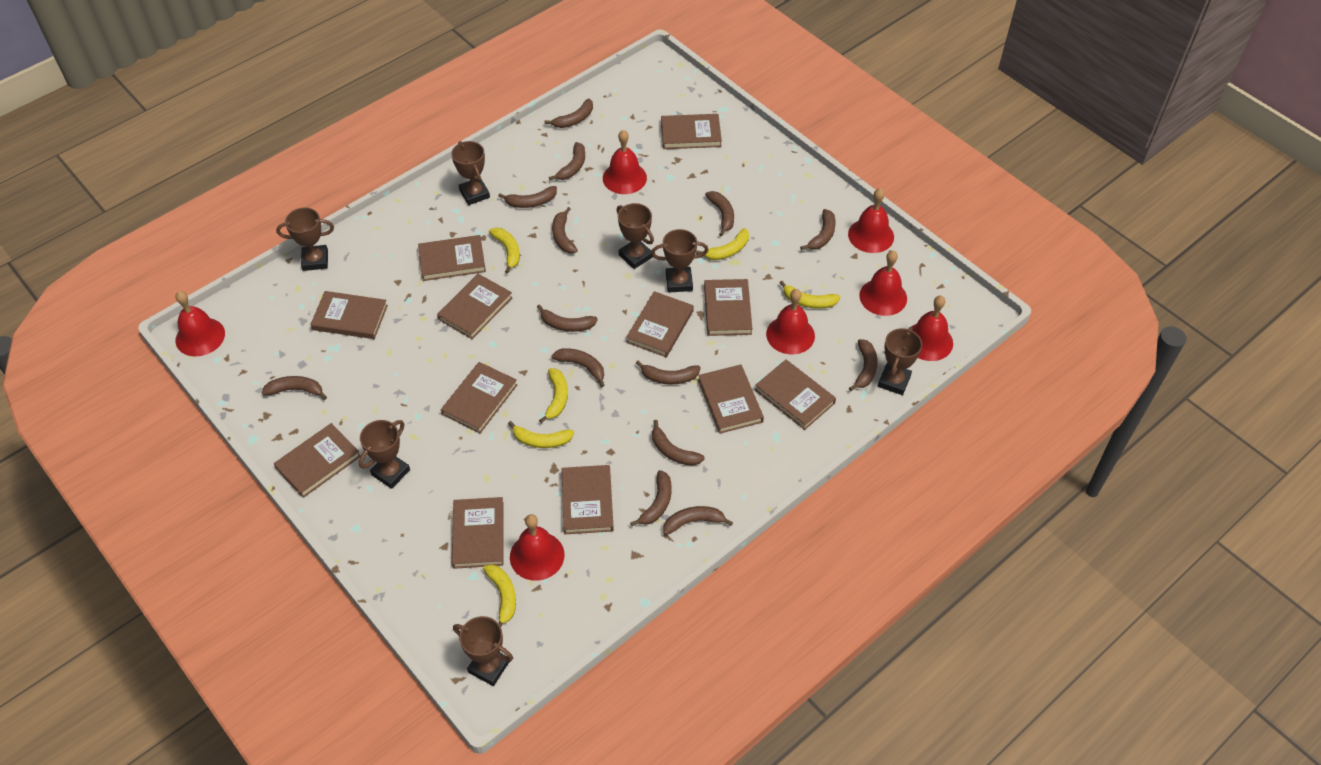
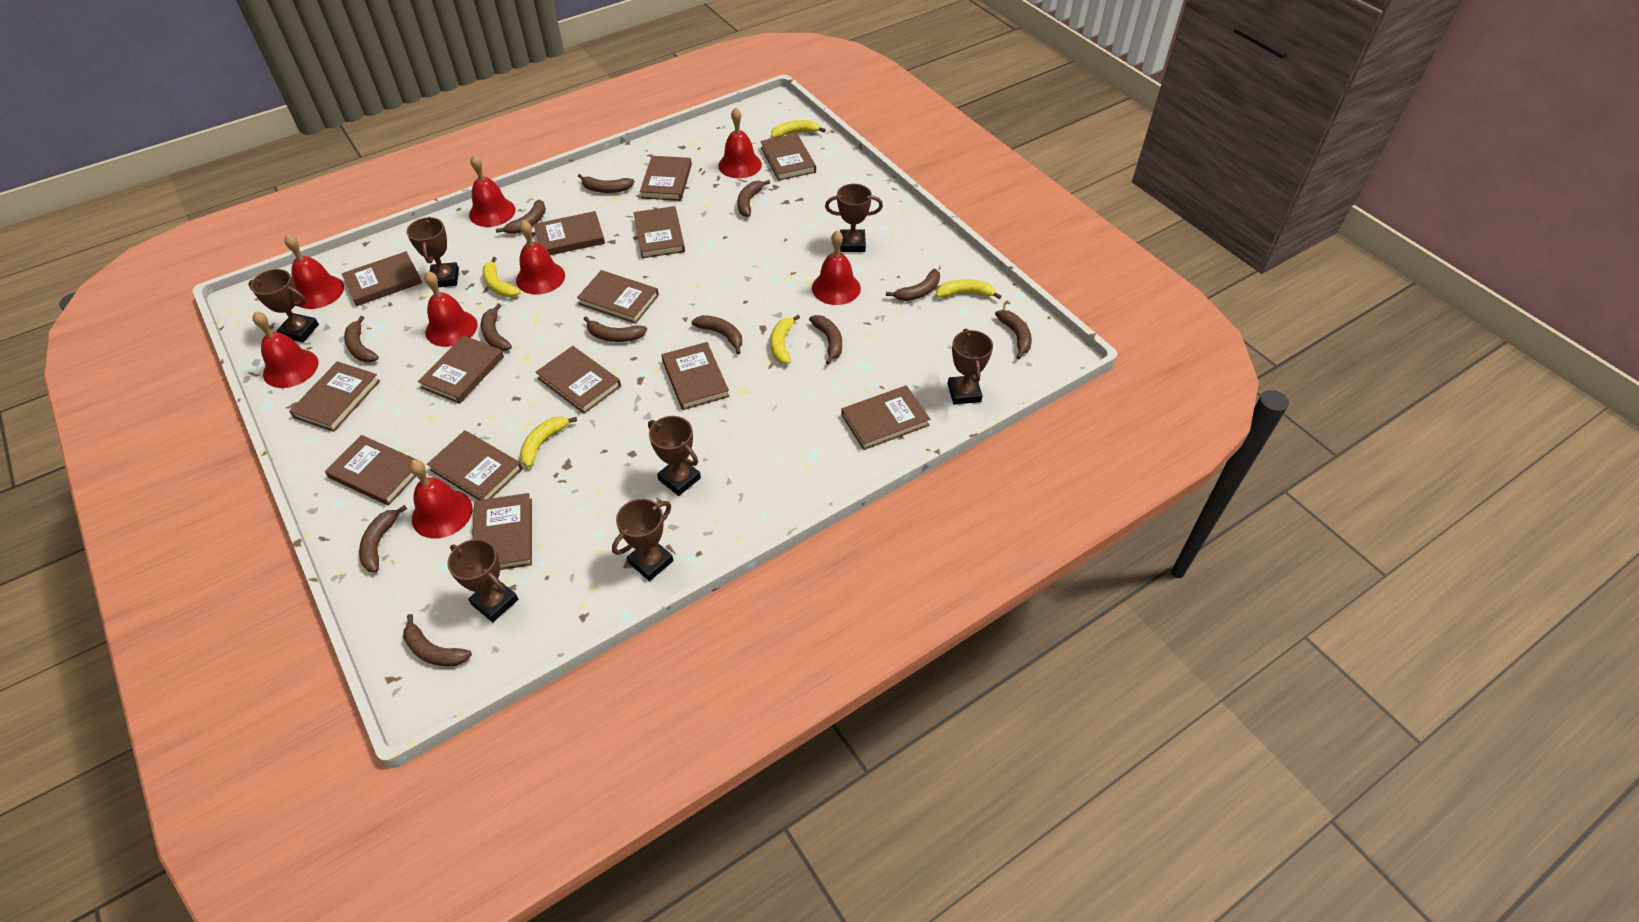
brown banana: [262,376,327,400] [498,186,557,208] [537,305,598,332] [545,99,593,128] [549,142,585,180] [552,207,578,253] [552,348,604,387] [630,470,672,526] [636,361,701,385] [652,420,705,466] [663,506,733,535] [705,191,734,236] [800,209,836,250] [849,339,878,391] = 14 -> [344,316,379,362] [359,505,407,573] [403,614,472,666] [481,303,512,351] [496,200,546,234] [578,174,635,193] [584,316,647,342] [691,315,742,354] [737,180,770,217] [809,315,842,365] [886,269,940,301] [995,310,1032,359] = 12
brown book: [274,423,360,498] [310,291,388,339] [418,235,486,281] [437,274,513,339] [441,362,517,433] [452,497,504,569] [562,465,614,534] [626,291,694,357] [661,114,722,149] [698,365,764,434] [704,279,752,336] [755,359,836,430] = 12 -> [289,361,380,432] [325,435,417,506] [342,251,422,306] [418,335,504,404] [427,430,523,500] [473,493,532,570] [534,211,605,255] [536,346,621,414] [577,270,659,324] [634,206,685,258] [640,156,692,201] [661,342,730,410] [760,133,816,181] [841,385,930,450] = 14
red bell: [175,291,225,356] [510,514,565,581] [603,130,647,194] [766,289,815,354] [848,188,894,253] [859,250,907,316] [911,296,953,361] = 7 -> [252,311,318,388] [284,234,344,309] [409,460,473,539] [424,271,478,347] [469,154,516,227] [516,220,565,295] [718,108,762,178] [812,230,861,305] = 8
yellow banana: [483,564,516,627] [489,228,520,274] [508,421,574,448] [539,368,568,423] [696,228,749,260] [780,281,840,309] = 6 -> [483,257,521,297] [520,417,577,467] [771,120,826,138] [771,315,800,364] [936,279,1002,299] = 5

